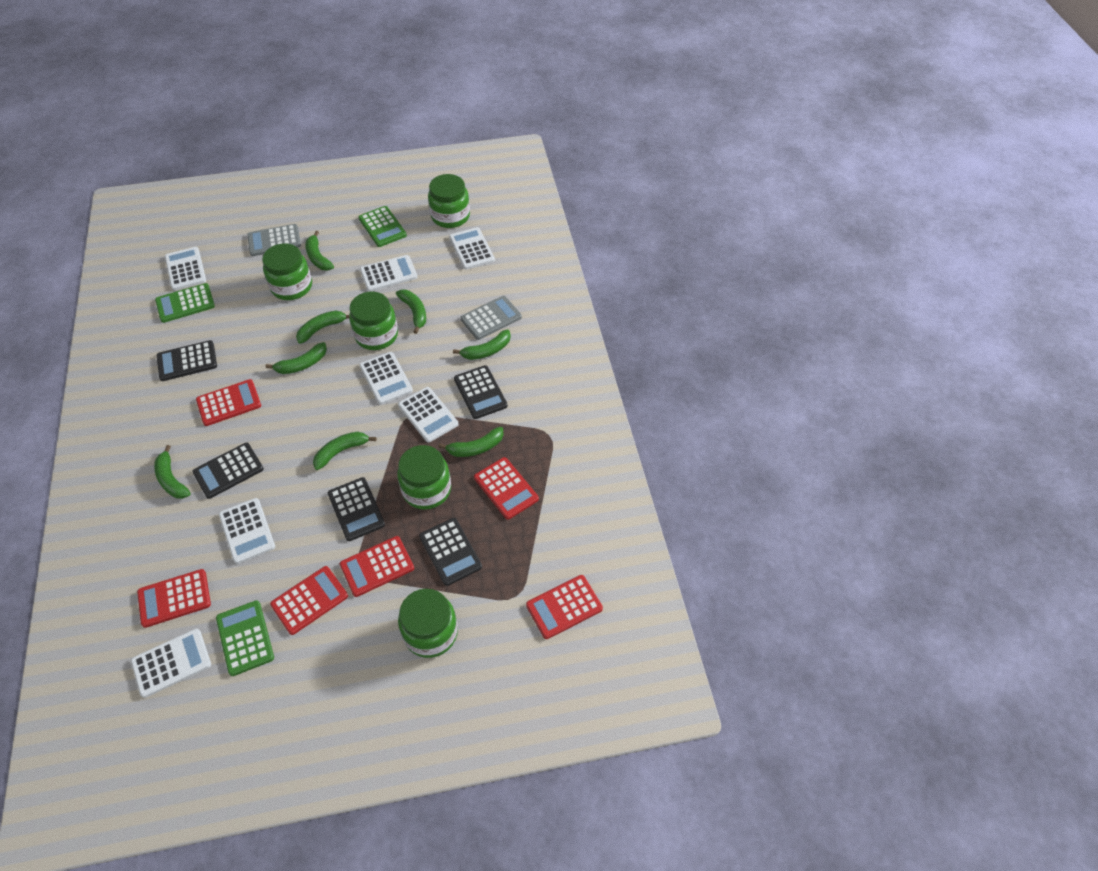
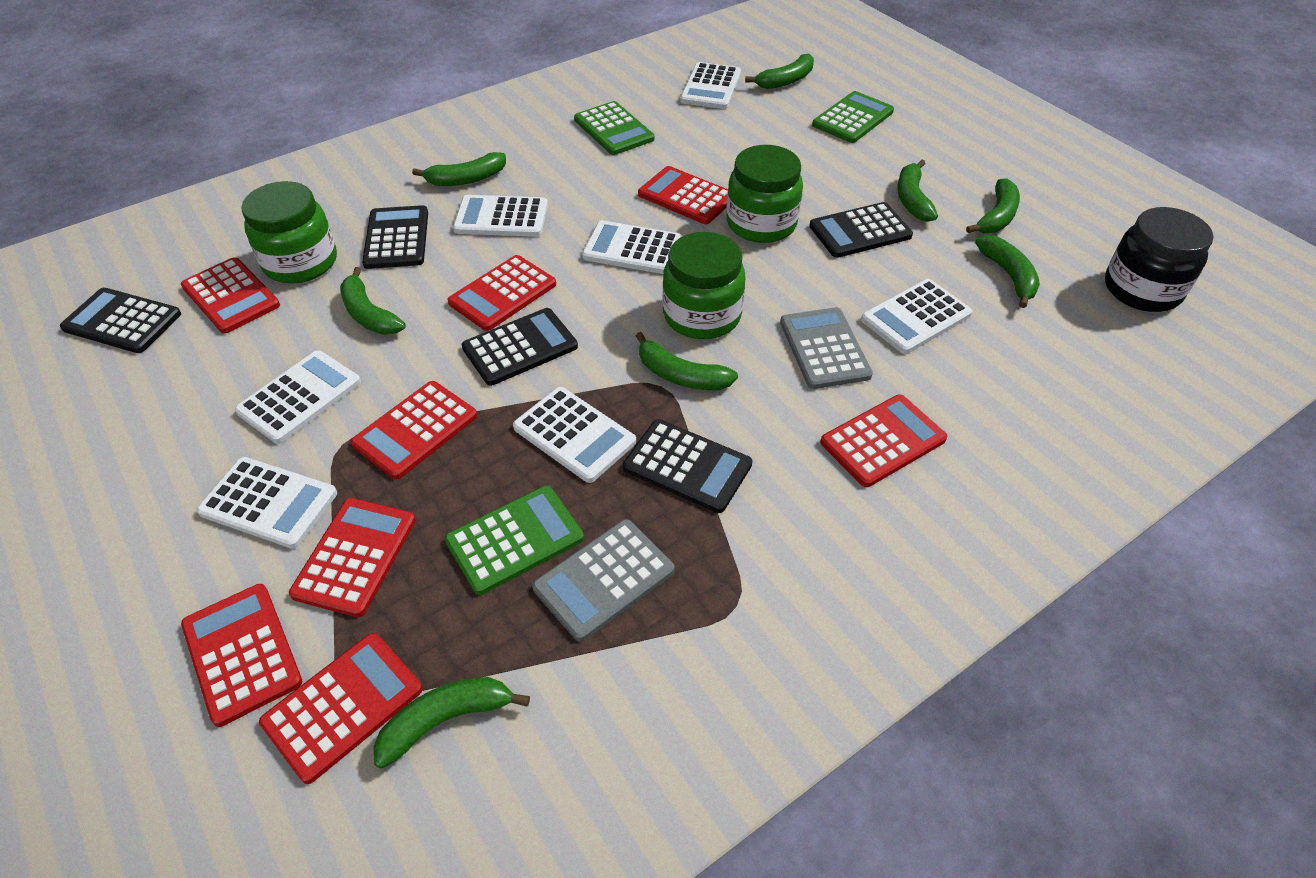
black jar: none = 0 -> [1105,207,1213,312] = 1
green jar: [262,243,312,300] [349,292,398,350] [397,445,451,510] [398,589,458,658] [428,174,470,228] = 5 -> [241,181,337,284] [663,232,745,339] [726,145,803,243] = 3
red calculator: [137,569,211,628] [196,379,261,426] [270,566,348,635] [340,536,414,597] [474,457,539,519] [526,575,603,639] = 6 -> [181,257,280,334] [181,584,302,727] [259,633,423,784] [289,498,416,617] [351,381,477,480] [448,255,556,331] [638,166,728,224] [820,394,947,487] = 8

